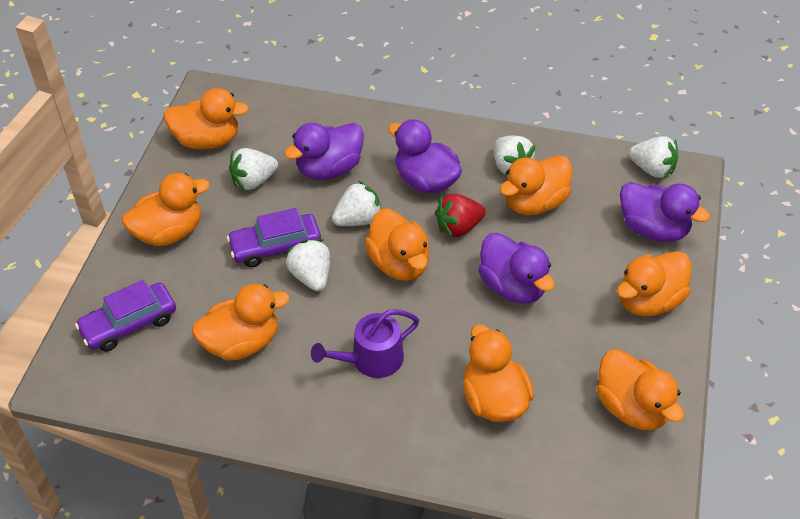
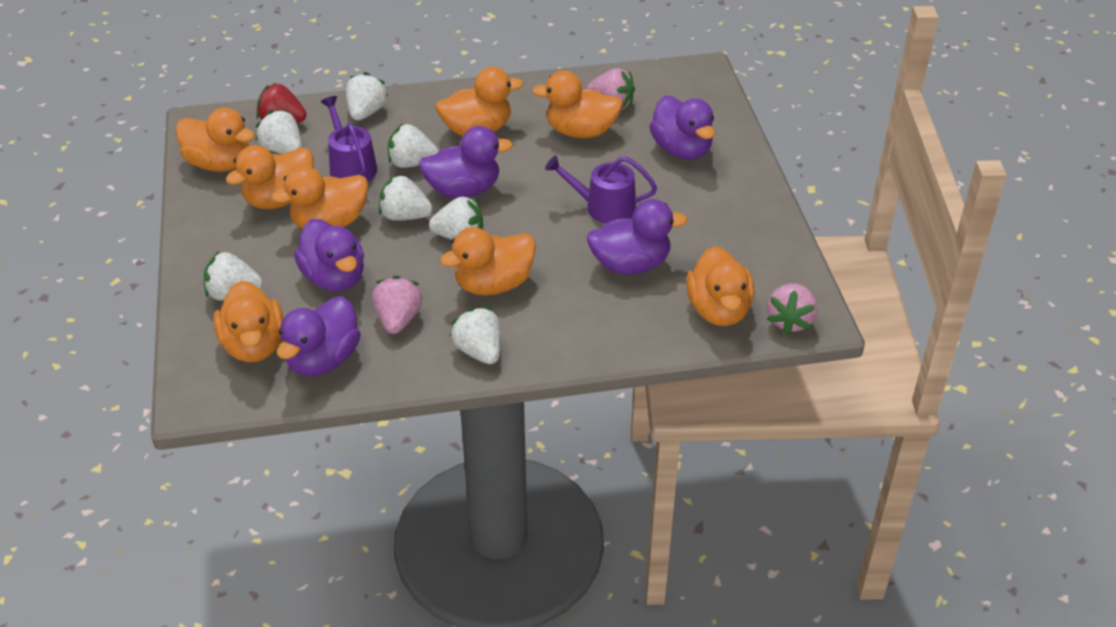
pink strawberry: none = 0 -> [373,275,422,334] [587,68,635,110] [767,283,817,335] = 3
purple car: [75,280,176,352] [227,208,321,267] = 2 -> none = 0
purple duck: [284,123,364,180] [388,120,462,194] [478,233,555,304] [620,182,710,242] = 4 -> [277,296,361,376] [294,219,364,292] [418,126,513,198] [587,199,688,275] [649,95,715,160] = 5
purple watering can: [311,309,419,378] = 1 -> [321,96,377,182] [545,155,657,223] = 2
white strawberry: [229,148,278,190] [286,239,330,291] [332,181,381,226] [494,136,535,175] [629,136,678,178] = 5 -> [204,251,263,300] [256,110,302,154] [346,72,388,120] [379,174,433,221] [388,123,439,168] [429,196,483,240] [450,307,501,364] = 7

